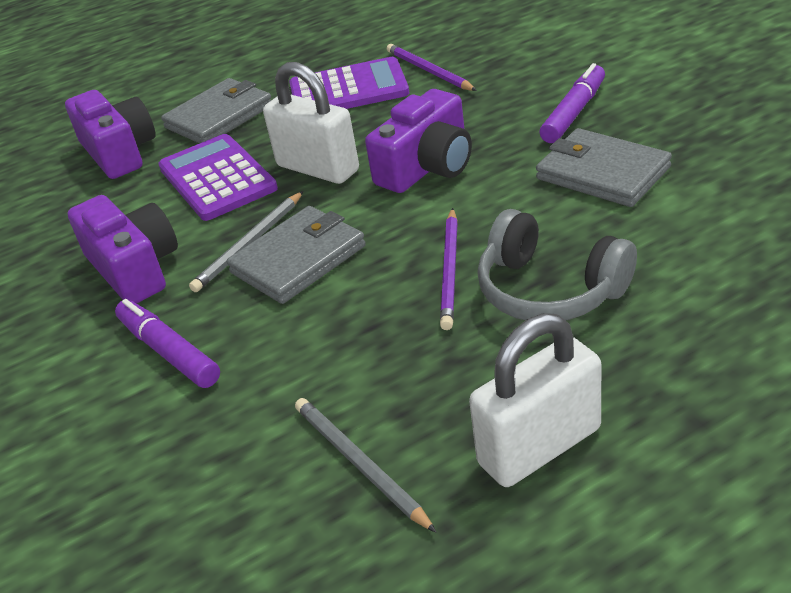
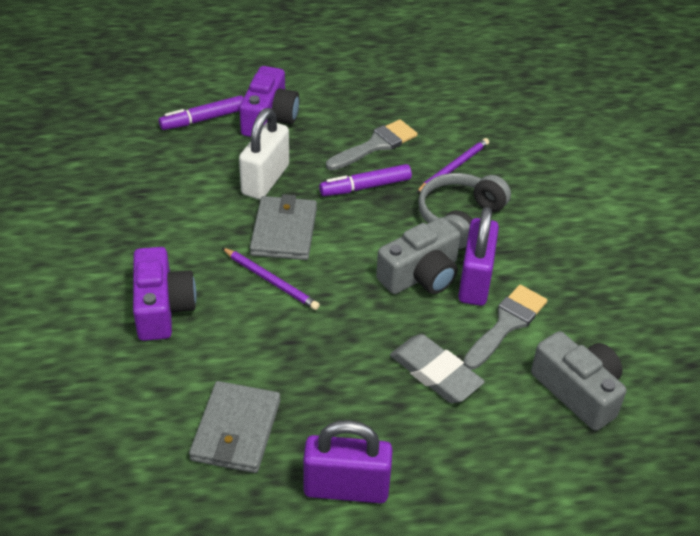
grey brush: none = 0 -> [326,119,418,171] [463,285,548,370] = 2
grey camera: none = 0 -> [376,217,461,294] [531,331,626,431] = 2
grey eraser: none = 0 -> [390,334,485,403] = 1
grey pencil: [189,191,304,292] [295,398,437,533] = 2 -> none = 0
grey wallet: [161,78,271,144] [227,206,366,304] [536,128,672,207] = 3 -> [189,381,280,473] [250,194,317,260] = 2
purple calculator: [158,134,278,221] [289,57,409,109] = 2 -> none = 0
purple camera: [65,90,156,179] [68,195,178,304] [365,89,472,193] = 3 -> [133,247,197,341] [239,66,300,137] = 2
purple padlock: none = 0 -> [303,420,393,503] [458,207,499,306] = 2
white padlock: [263,62,359,184] [469,313,601,487] = 2 -> [239,108,289,200] = 1

